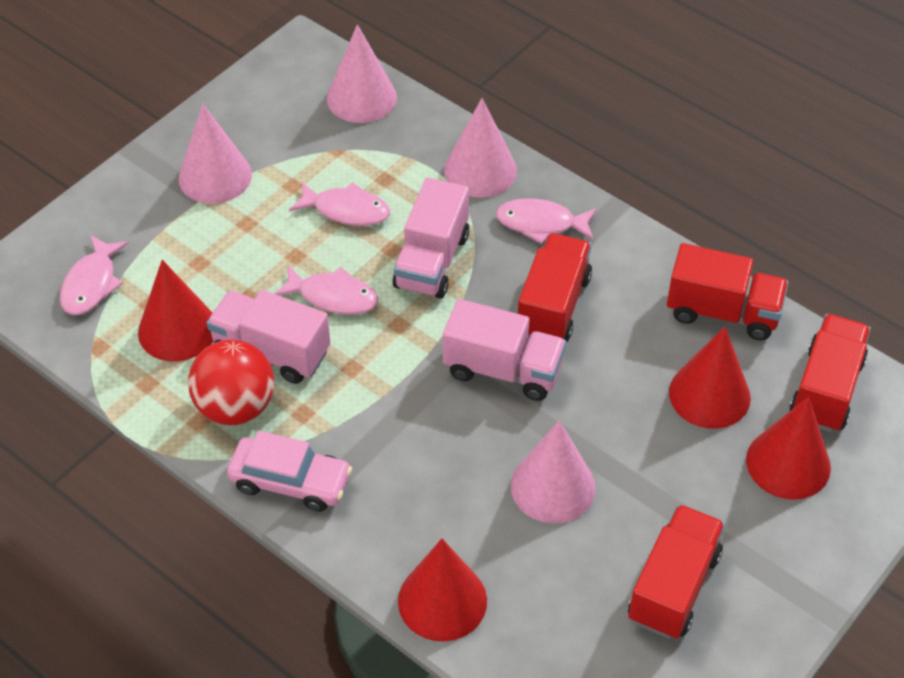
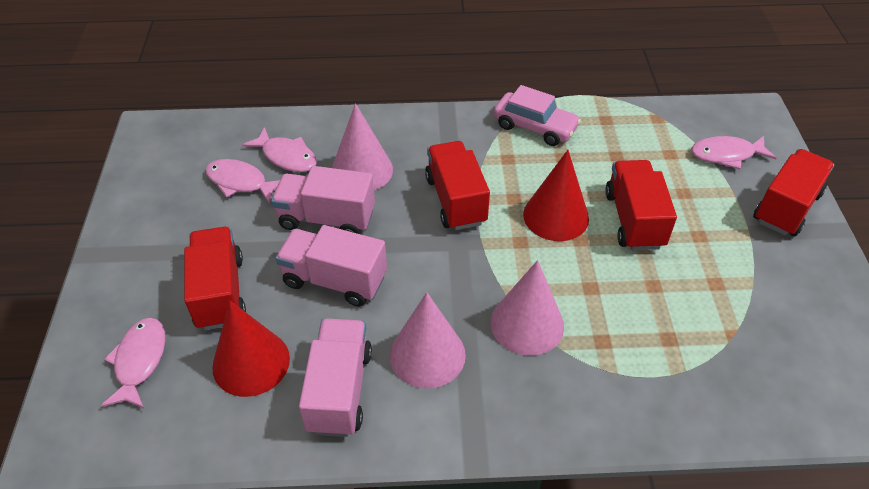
pink cone: [179,104,252,204] [327,24,397,123] [444,98,517,198] [511,420,596,523] = 4 -> [332,103,393,190] [390,292,466,389] [490,260,564,356] = 3
red ball: [188,340,274,425] = 1 -> none = 0
red cone: [138,260,213,361] [398,539,487,642] [669,326,751,429] [746,397,831,500] = 4 -> [212,301,290,397] [523,150,589,241] = 2

